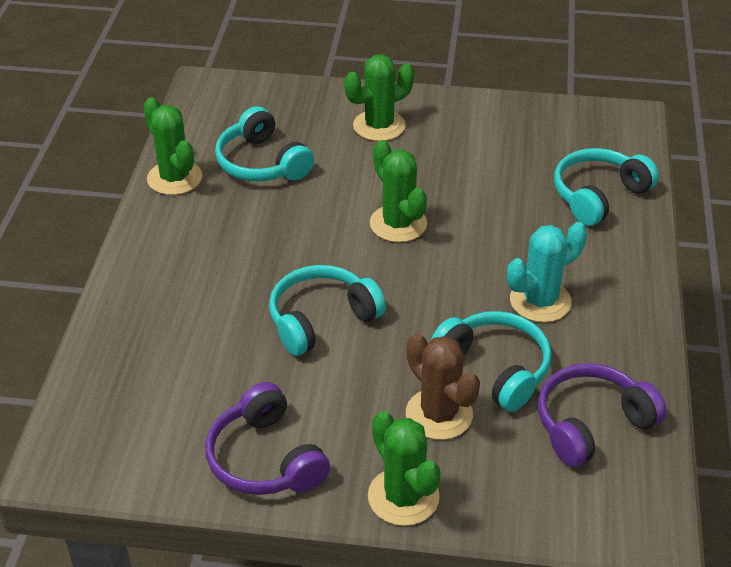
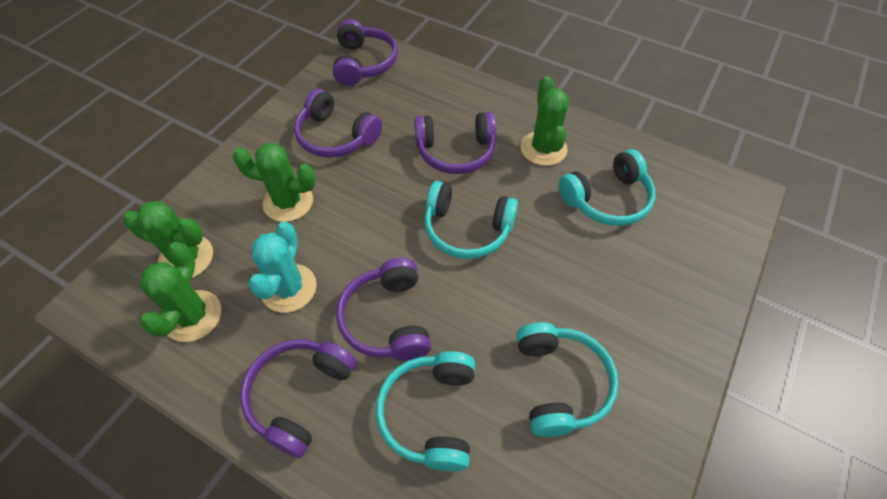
brown cactus: [406,334,480,440] = 1 -> none = 0
purple headphones: [205,382,330,495] [538,363,667,467] = 2 -> [240,339,356,458] [294,89,382,158] [333,19,398,86] [336,258,431,360] [414,112,496,174] = 5

